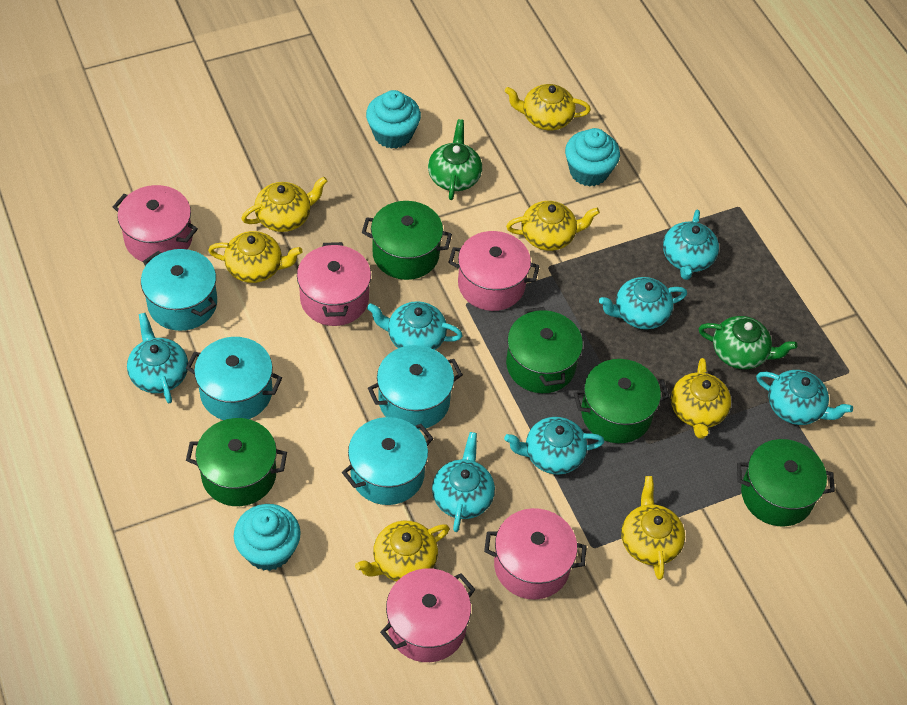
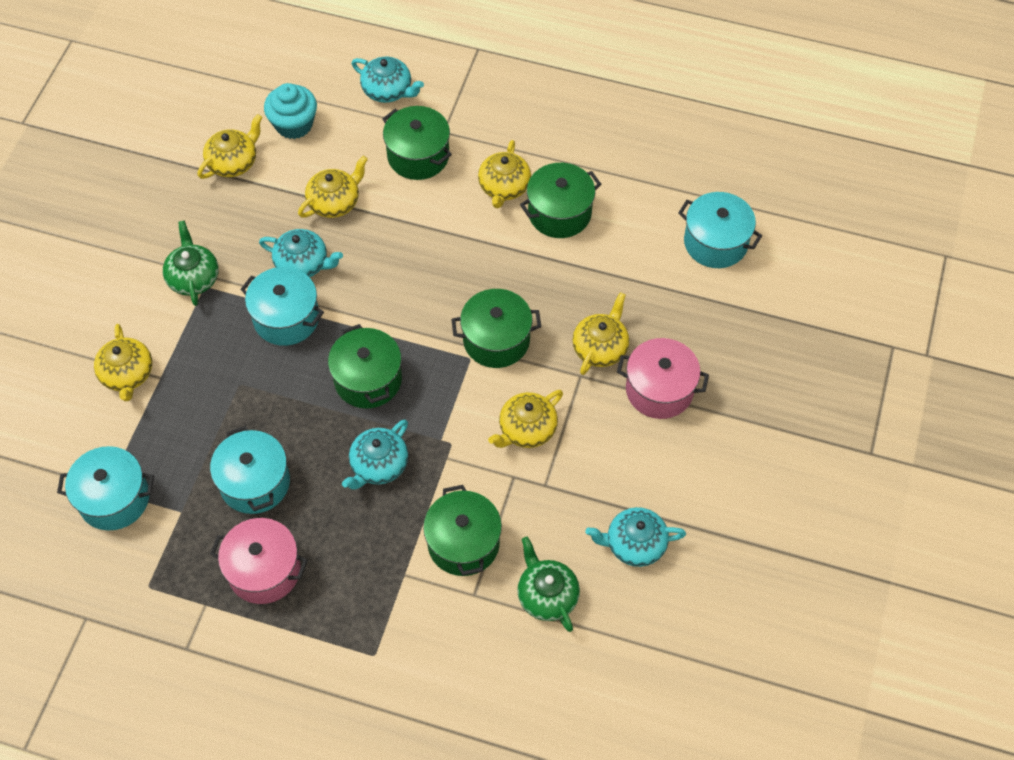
pink pot: [113,185,198,262] [297,242,371,326] [380,568,476,662] [448,231,540,311] [484,508,587,600] = 5 -> [210,518,308,604] [617,338,709,419] = 2
turquoise cupcake: [234,504,301,571] [366,90,421,149] [565,128,620,187] = 3 -> [264,83,317,139] = 1
turquoise teapot: [127,313,188,403] [367,301,463,350] [432,432,495,532] [504,417,604,474] [599,277,687,329] [663,210,719,280] [756,370,853,425] = 7 -> [259,229,343,277] [342,419,408,490] [352,57,424,103] [585,507,686,567] = 4
yellow teapot: [208,231,303,283] [241,176,327,232] [355,521,450,581] [505,84,591,131] [506,201,600,251] [621,476,685,580] [671,358,731,439] = 7 -> [94,324,152,401] [198,114,262,179] [298,156,368,218] [478,140,531,208] [488,390,563,448] [572,292,629,375] = 6

